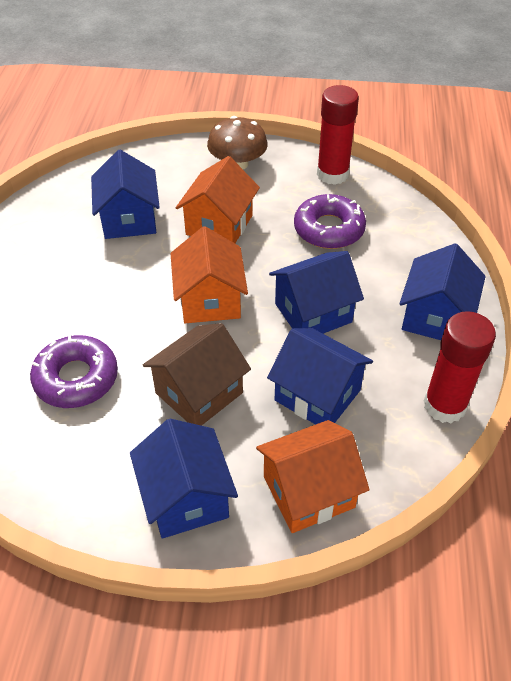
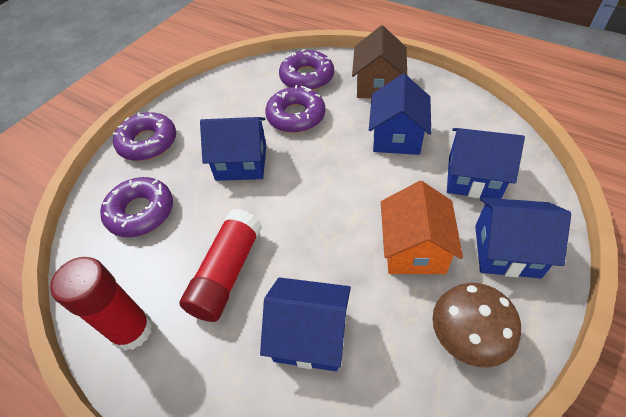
orange house: [171,226,248,323] [176,156,260,243] [256,420,370,533] = 3 -> [381,181,463,274] = 1
purple donut: [30,335,118,408] [294,194,366,249] = 2 -> [100,177,173,237] [113,112,176,161] [265,85,325,133] [279,49,334,90] = 4

